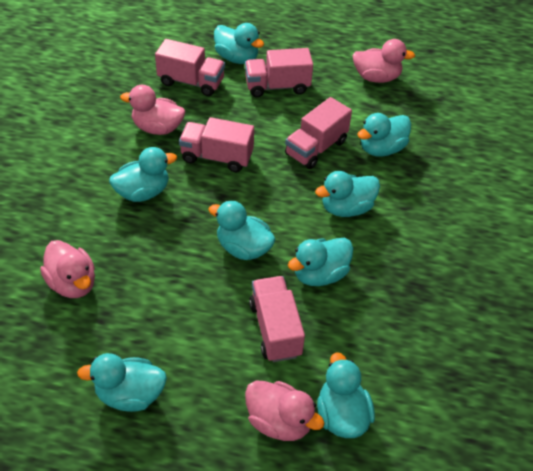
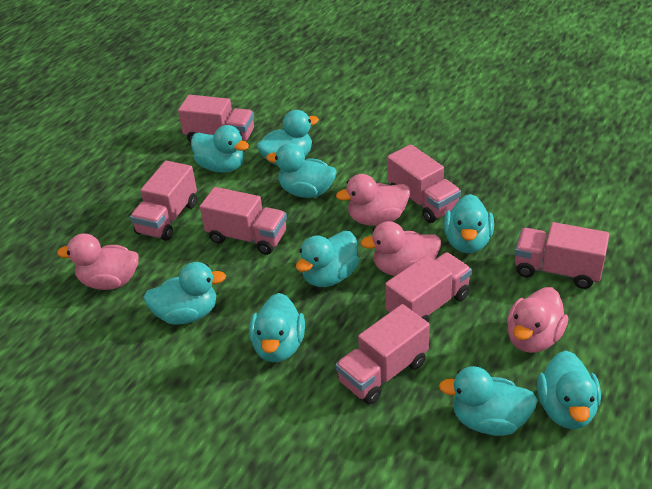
pink truck: [155,39,225,96] [179,117,254,172] [245,48,313,97] [249,276,305,362] [285,97,352,169] = 5 -> [130,161,197,241] [178,95,254,142] [200,187,287,255] [335,304,430,405] [385,252,472,323] [387,144,461,223] [515,222,610,289] = 7
turquoise duck: [77,353,167,412] [109,147,177,202] [208,201,276,260] [214,23,264,64] [288,238,353,286] [315,171,380,217] [317,352,375,438] [357,113,411,157] = 8 -> [143,262,226,325] [191,125,249,173] [249,293,305,362] [256,110,319,165] [266,143,337,198] [296,231,359,287] [439,366,537,436] [444,194,494,253] [537,350,601,429] = 9

